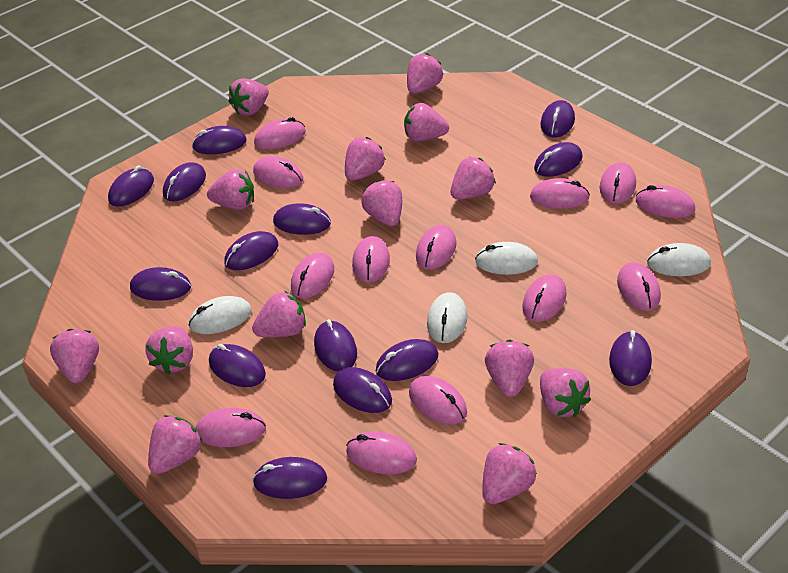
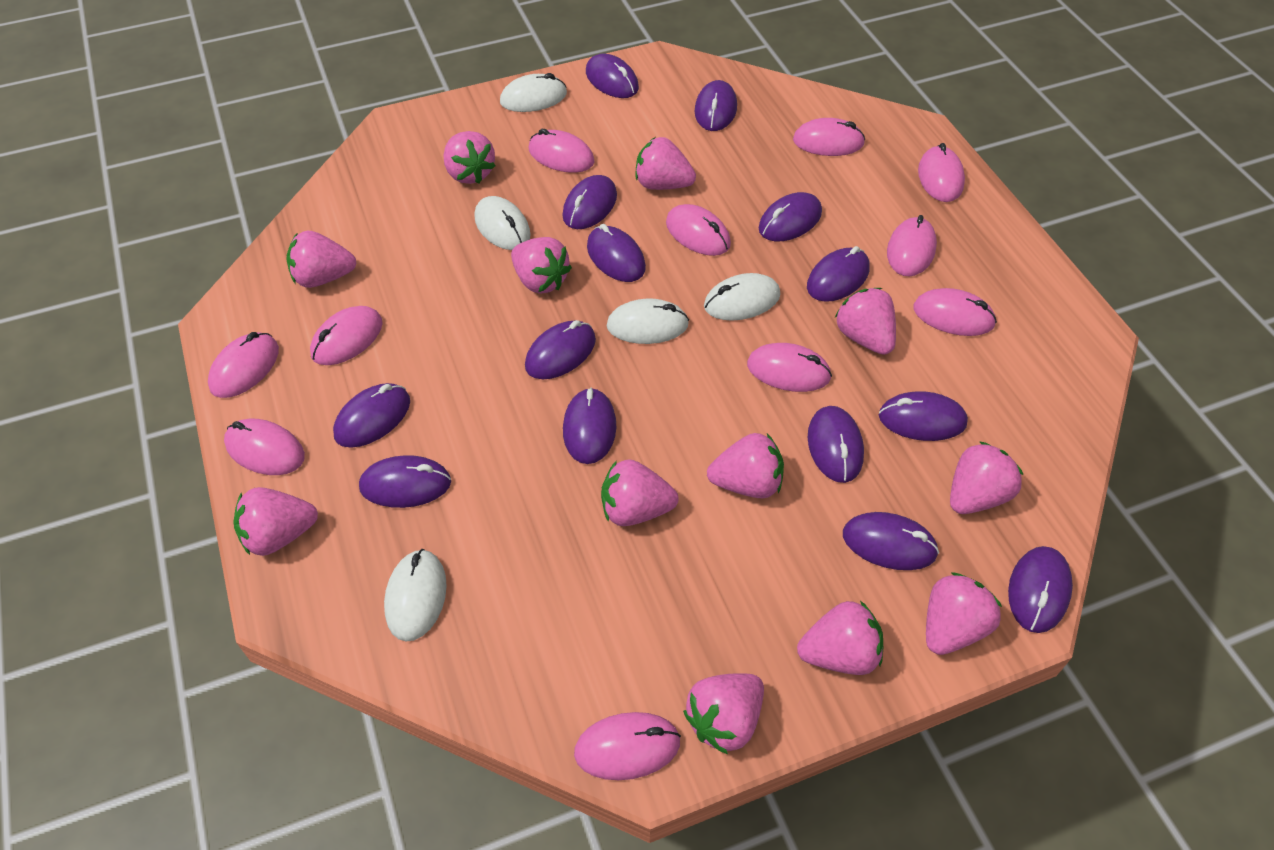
pink mouse: [195,408,266,447] [253,156,303,188] [254,117,306,149] [291,252,334,299] [346,432,417,474] [352,236,390,283] [409,376,467,424] [416,225,456,270] [522,274,567,322] [530,178,590,209] [600,162,636,204] [617,262,661,311] [636,185,695,218] = 13 -> [208,332,279,398] [224,419,305,475] [310,306,383,365] [529,129,594,173] [574,712,681,780] [666,204,731,256] [747,343,832,392] [793,118,865,156] [887,215,937,277] [913,288,997,336] [918,143,965,202] = 11
pink strawberry: [50,329,99,383] [145,326,193,375] [148,415,203,474] [207,169,254,210] [229,78,269,116] [252,291,306,337] [345,137,386,181] [361,180,402,226] [404,103,449,142] [407,53,443,94] [450,157,496,200] [482,443,537,504] [485,340,534,397] [540,368,591,417] = 14 -> [233,487,318,556] [287,230,356,288] [443,131,496,184] [511,237,572,293] [601,459,679,526] [635,137,696,190] [683,673,764,754] [707,433,784,498] [797,601,883,675] [835,288,896,355] [926,572,1002,655] [950,441,1023,514] = 12
white mouse: [189,296,252,334] [427,292,467,343] [475,242,538,275] [647,243,711,276] = 4 -> [384,549,447,642] [474,196,531,250] [500,73,567,112] [607,299,689,344] [704,273,780,321] = 5

